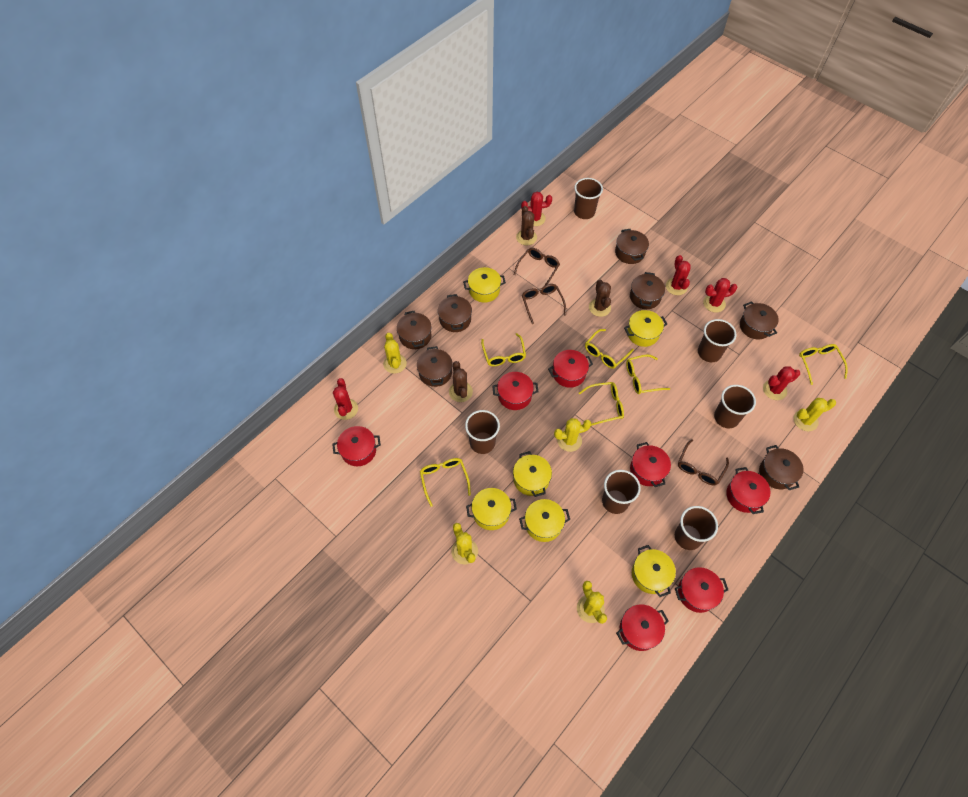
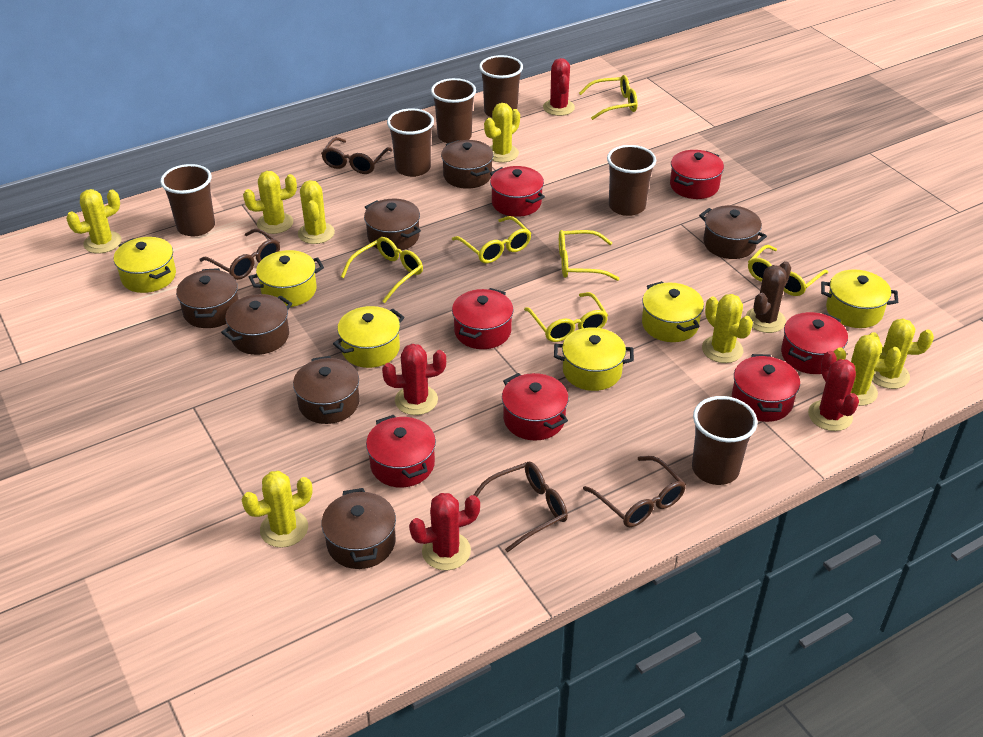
brown cactus: [449,361,473,402] [516,206,537,246] [589,280,611,317] = 3 -> [746,261,791,333] = 1
brown glasses: [514,248,560,286] [522,284,566,324] [678,439,729,486] = 3 -> [199,229,280,280] [321,137,393,174] [474,462,568,552] [583,456,686,527] = 4
red cactus: [333,378,358,420] [521,192,552,226] [666,255,691,295] [703,278,737,312] [763,366,800,400] = 5 -> [382,344,446,415] [409,493,480,570] [543,58,575,116] [808,351,859,431] = 4
yellow cactus: [383,333,407,374] [451,523,478,564] [554,418,591,452] [577,581,607,624] [794,398,836,431] = 5 -> [66,189,121,253] [242,471,313,548] [243,171,297,234] [298,180,335,244] [484,103,520,163] [702,294,753,363] [833,335,901,406] [869,319,934,389] = 8

